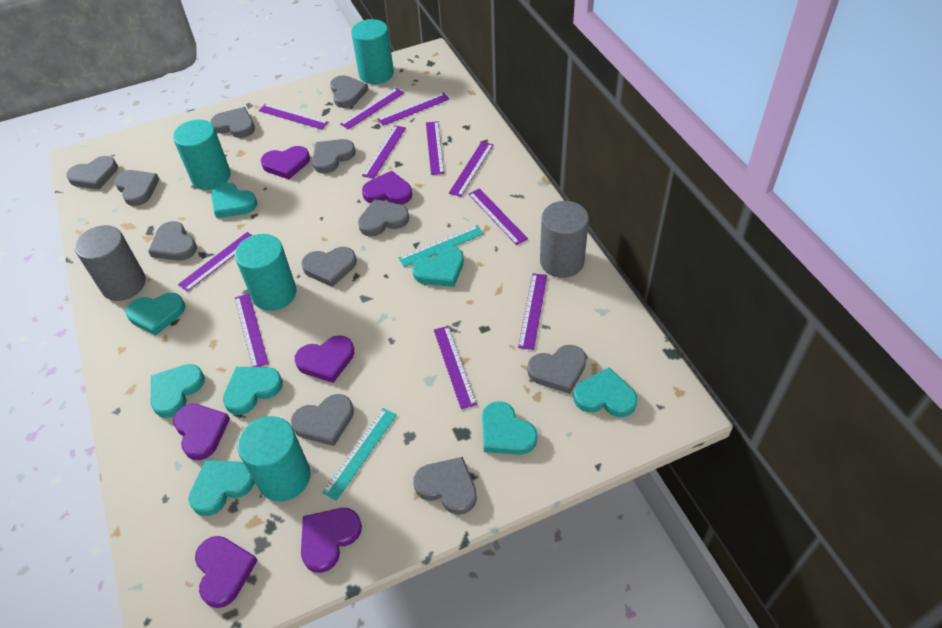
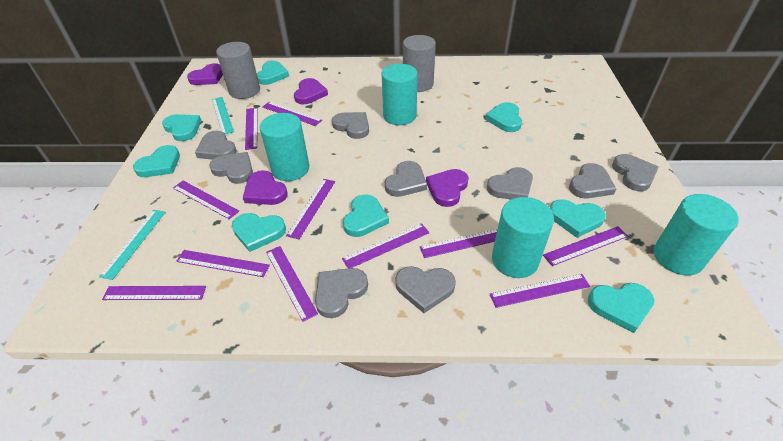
grey heart: [66,156,118,189] [114,170,160,206] [148,221,197,261] [210,107,255,138] [291,394,354,446] [301,247,357,287] [312,139,356,173] [330,75,368,108] [358,199,409,237] [413,457,477,515] [527,345,587,394] = 11 -> [195,131,237,160] [209,152,253,184] [315,268,368,318] [332,112,369,139] [385,161,427,197] [395,266,456,313] [487,167,533,199] [569,163,616,199] [612,154,659,191] = 9
purple heart: [173,404,230,460] [195,536,258,608] [261,146,310,179] [295,335,354,383] [301,508,362,573] [362,171,412,205] = 6 -> [187,63,223,85] [243,170,288,205] [294,78,328,104] [426,169,469,207] = 4

